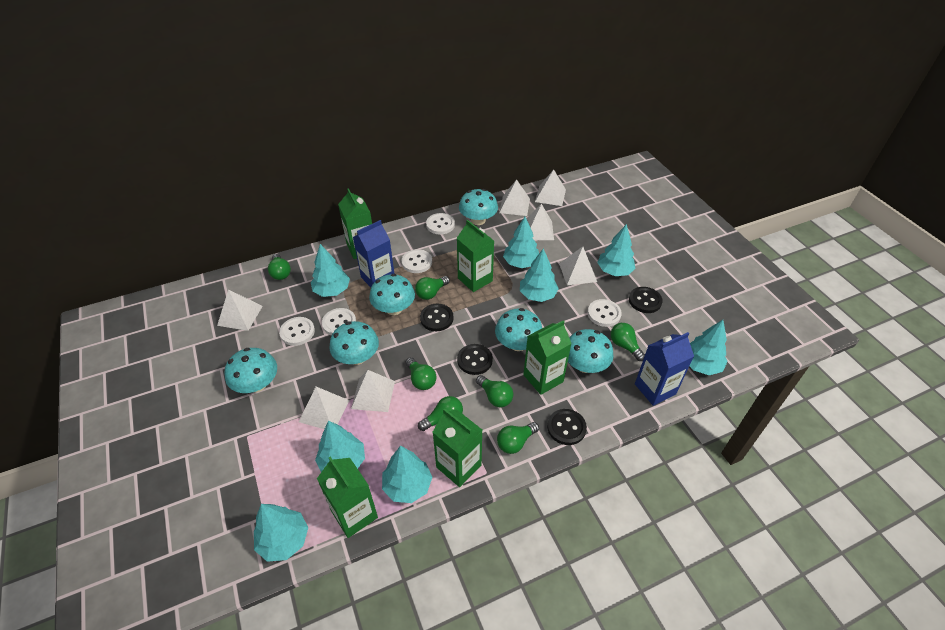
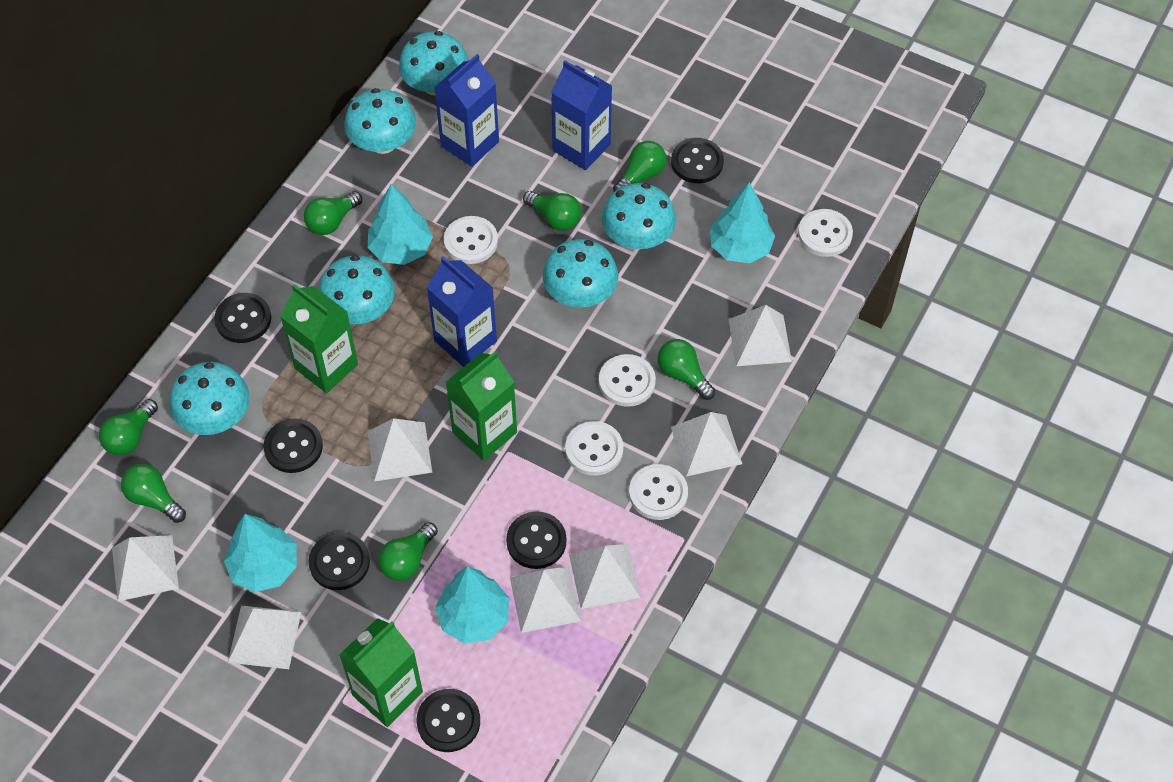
black button: [420,304,454,331] [457,344,493,375] [547,409,587,445] [629,287,663,313] = 4 -> [214,293,271,343] [263,418,323,473] [309,532,370,590] [417,689,480,752] [506,511,566,569] [671,138,724,183] = 6
blue carton: [353,220,394,287] [635,332,694,406] = 2 -> [427,257,497,367] [434,54,499,167] [551,60,612,170] = 3
green carton: [317,457,378,538] [338,188,372,259] [433,408,482,487] [457,220,494,292] [523,320,572,395] = 5 -> [280,284,358,393] [339,618,423,727] [446,351,517,461] = 3
turquoise tree: [254,504,308,562] [311,244,350,297] [315,420,365,472] [382,446,432,503] [503,217,539,268] [520,248,559,302] [597,224,636,276] [690,320,728,375] = 8 -> [224,514,297,592] [368,184,433,265] [435,566,509,644] [710,183,775,263] = 4

